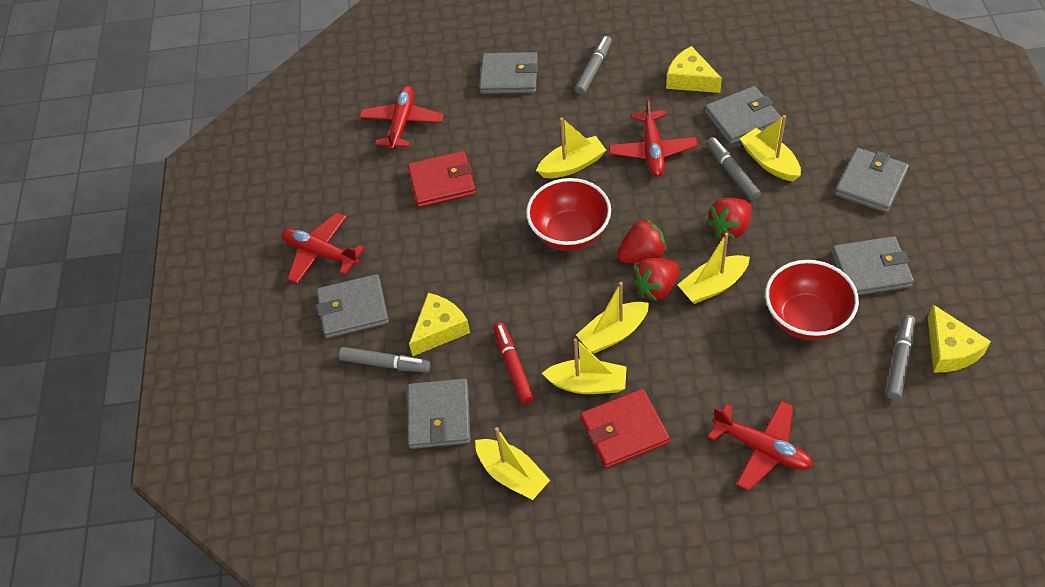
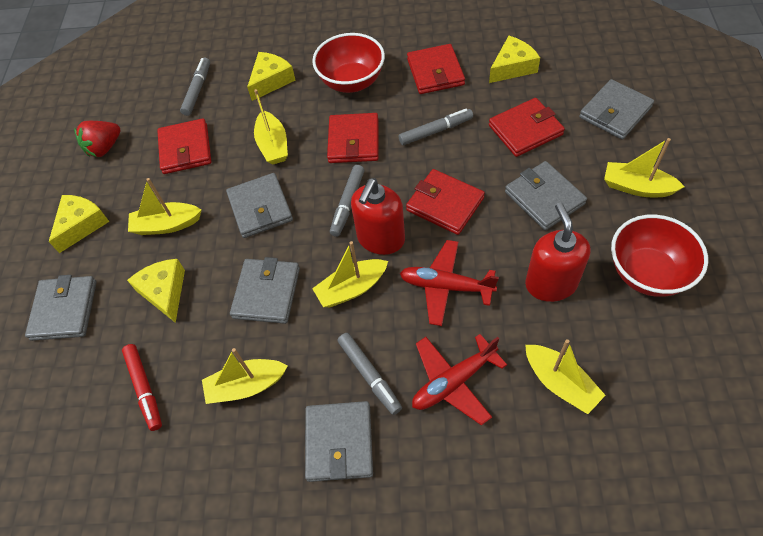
red plane: [282,213,365,284] [359,86,443,150] [609,97,698,177] [708,401,813,491] = 4 -> [400,240,499,326] [412,334,507,426] = 2
red soap dispenser: none = 0 -> [351,178,405,255] [525,203,591,302] = 2
red strawberry: [617,218,667,263] [631,258,680,302] [707,198,752,240] = 3 -> [74,121,121,157] = 1
red wallet: [407,151,476,208] [580,389,670,468] = 2 -> [157,118,211,174] [327,113,379,163] [406,169,485,235] [407,44,465,94] [489,98,565,157] = 5
yellow cheese: [409,293,470,356] [666,46,722,93] [928,305,991,372] = 3 -> [49,195,109,253] [127,259,185,323] [247,52,296,101] [489,36,540,83] = 4

